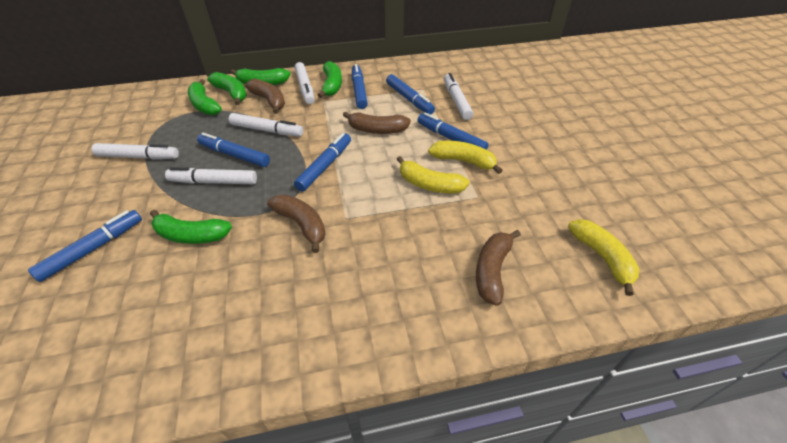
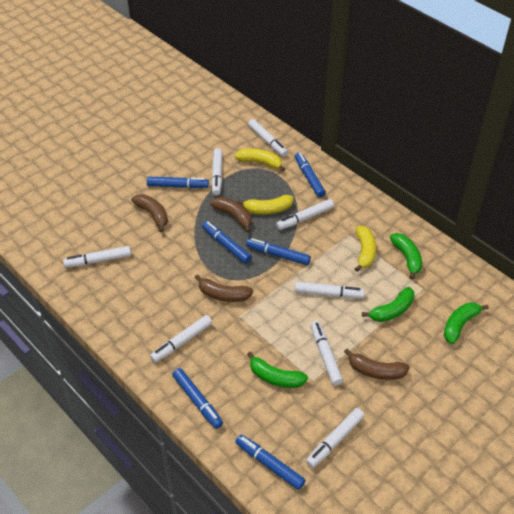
green banana: [150,210,232,244] [188,79,222,115] [207,72,247,105] [231,68,291,85] [318,61,342,98] = 5 -> [247,351,308,388] [362,287,414,322] [390,233,422,280] [444,302,489,344] = 4
white marker: [92,143,179,159] [165,167,257,184] [229,113,303,137] [295,62,315,104] [444,73,473,120] = 5 -> [63,246,131,268] [150,315,212,363] [211,148,223,195] [248,119,288,157] [276,199,334,230] [295,282,365,298] [306,408,364,468] [311,321,343,386] = 8

